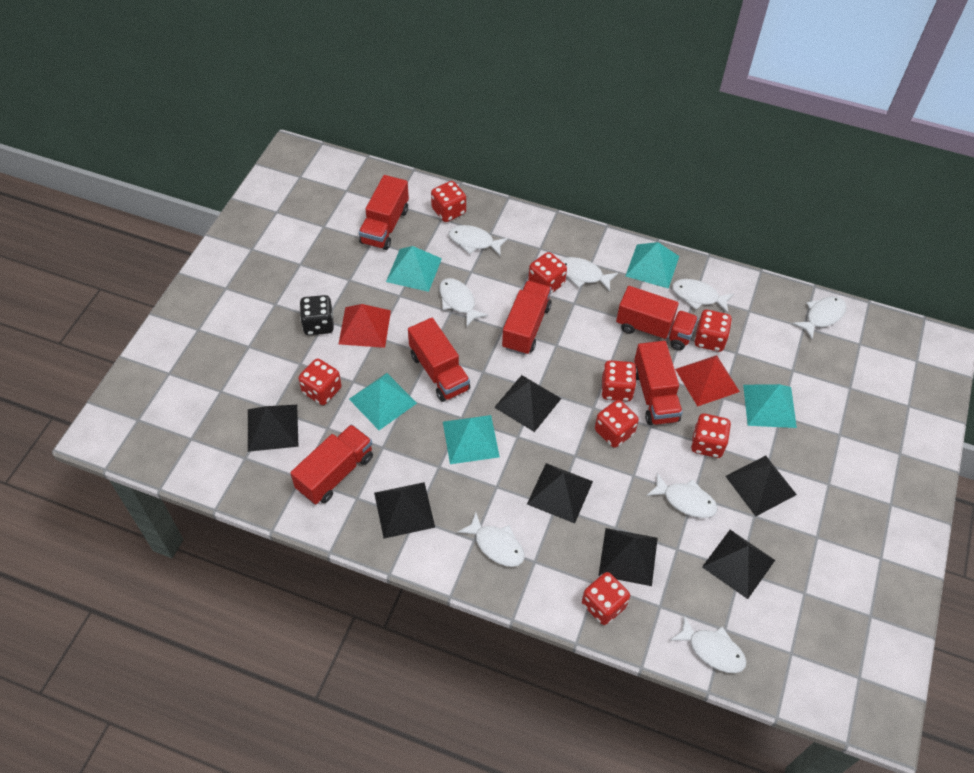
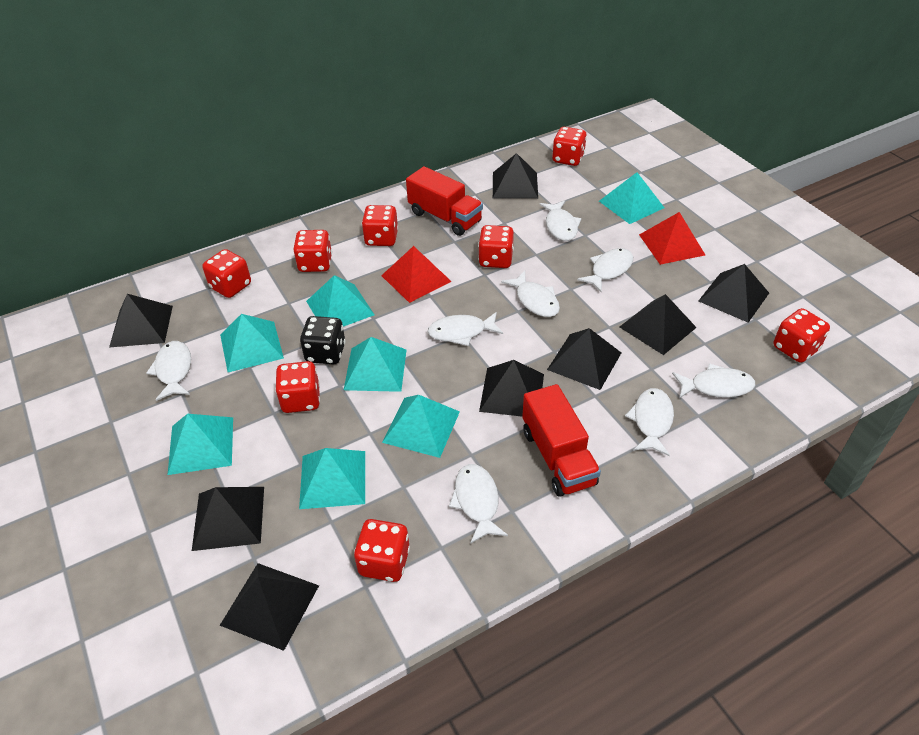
black pyramid: [248,405,298,452] [374,482,435,538] [494,375,562,432] [527,463,593,523] [598,528,658,586] [702,530,775,599] [726,456,797,516] = 7 -> [109,294,173,348] [192,487,264,551] [220,563,319,651] [479,360,544,417] [493,153,538,199] [547,328,621,390] [620,294,697,355] [699,264,769,323] = 8
red truck: [290,424,373,504] [359,175,409,250] [408,318,470,402] [502,281,552,355] [616,286,698,351] [634,341,683,425] = 6 -> [406,166,483,236] [522,384,601,497] = 2
turquoise pyramid: [349,373,417,430] [386,246,442,292] [443,415,500,464] [626,242,679,289] [743,384,797,428] = 5 -> [167,414,233,475] [220,314,284,372] [299,448,365,509] [306,275,375,327] [344,337,407,392] [382,395,460,458] [599,172,665,224] = 7

